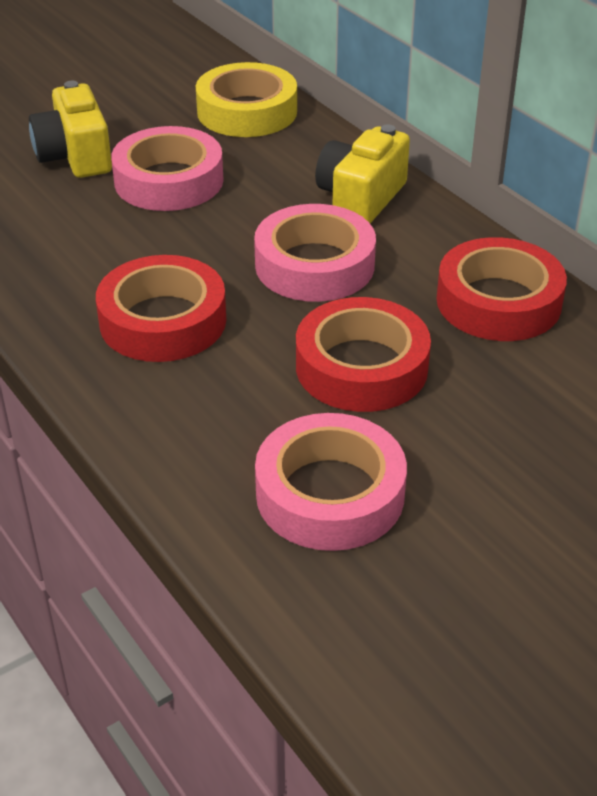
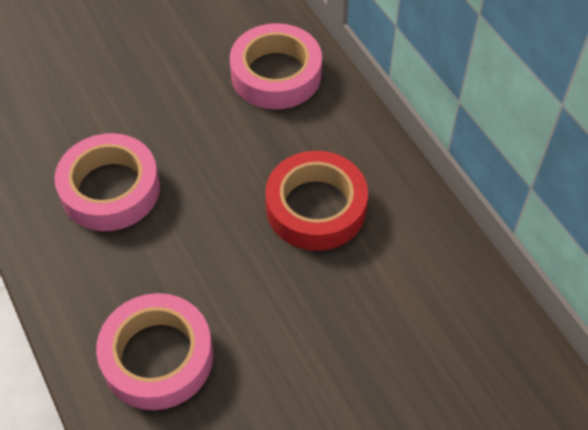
red tape: [96,255,226,362] [296,297,431,412] [436,237,567,341] = 3 -> [265,151,368,251] = 1
yellow camera: [29,81,112,178] [315,124,410,224] = 2 -> none = 0
yellow tape: [196,62,297,137] = 1 -> none = 0

